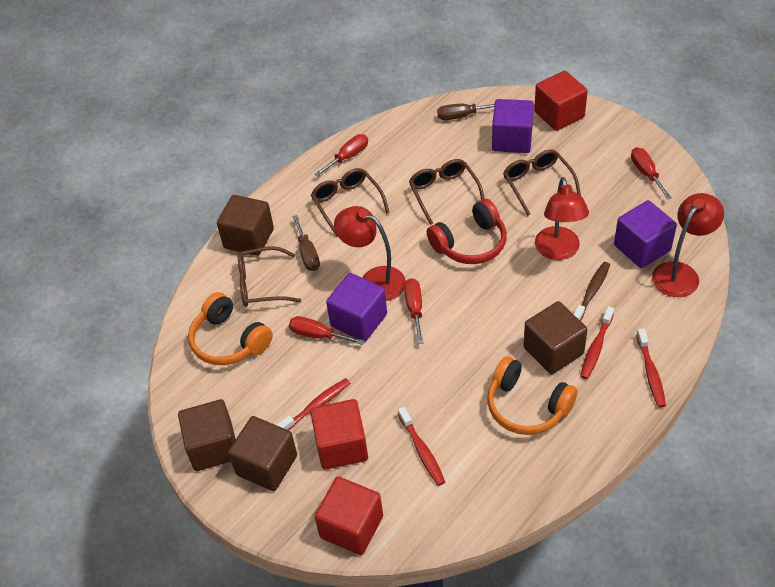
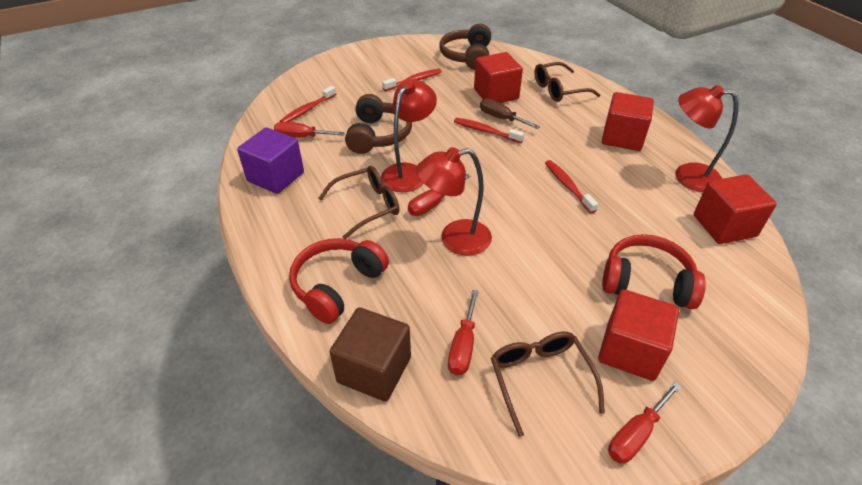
brown cube: [178,399,236,471] [217,195,274,256] [228,416,297,491] [523,301,588,374] = 4 -> [330,307,411,402] = 1
brown glasses: [237,246,301,307] [311,168,390,236] [409,159,484,225] [503,150,581,216] = 4 -> [318,166,399,239] [491,332,605,437] [534,62,600,102] = 3
brown headphones: none = 0 -> [345,94,412,154] [439,23,491,70] = 2
brown screwdriver: [292,215,320,271] [437,103,495,120] = 2 -> [480,98,540,129] = 1
brown toothbrush: [574,262,610,321] = 1 -> none = 0
orange headphones: [188,292,273,365] [487,356,577,435] = 2 -> none = 0
purple cube: [326,273,387,342] [492,99,534,153] [614,200,677,268] = 3 -> [237,127,304,194] = 1
red cube: [310,399,368,470] [314,477,383,555] [534,70,588,131] = 3 -> [474,52,523,103] [598,289,679,381] [602,92,654,151] [694,175,777,244] = 4
red headphones: [427,199,507,264] = 1 -> [289,238,389,324] [602,234,706,309] = 2

